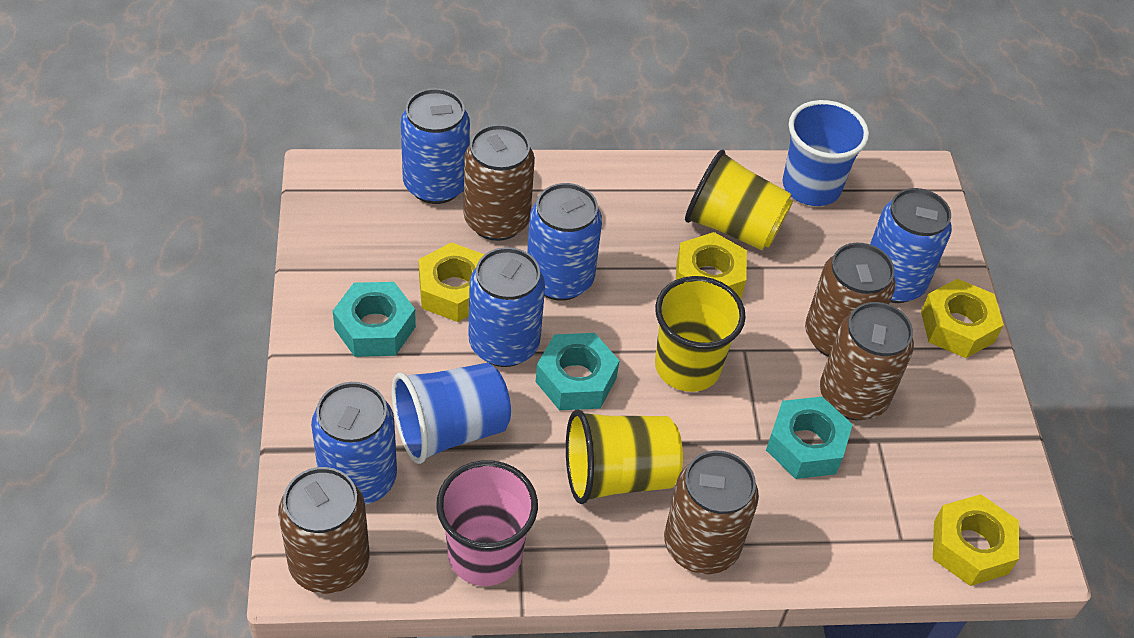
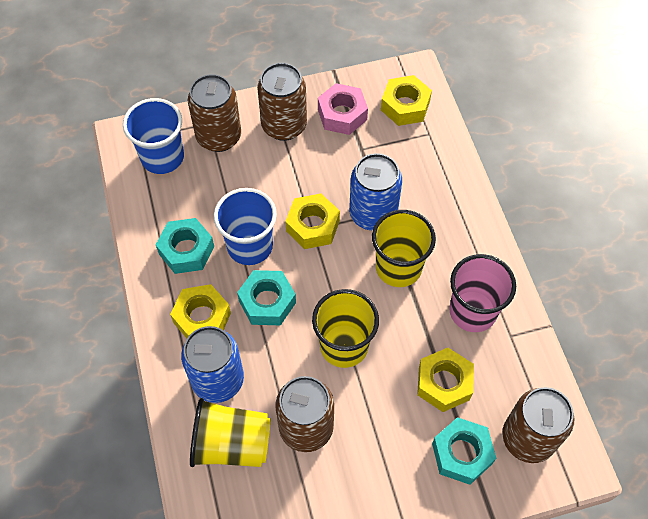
blue can: [311,382,397,505] [401,88,470,204] [468,247,545,367] [527,183,602,301] [870,188,952,303] = 5 -> [181,326,244,403] [349,153,402,231] = 2
brown can: [278,467,370,594] [464,124,535,241] [664,451,759,574] [805,243,896,357] [820,302,914,420] = 5 -> [188,74,241,152] [257,63,307,141] [275,376,334,452] [502,387,574,463] = 4
pink nut: none = 0 -> [318,83,368,135] = 1

